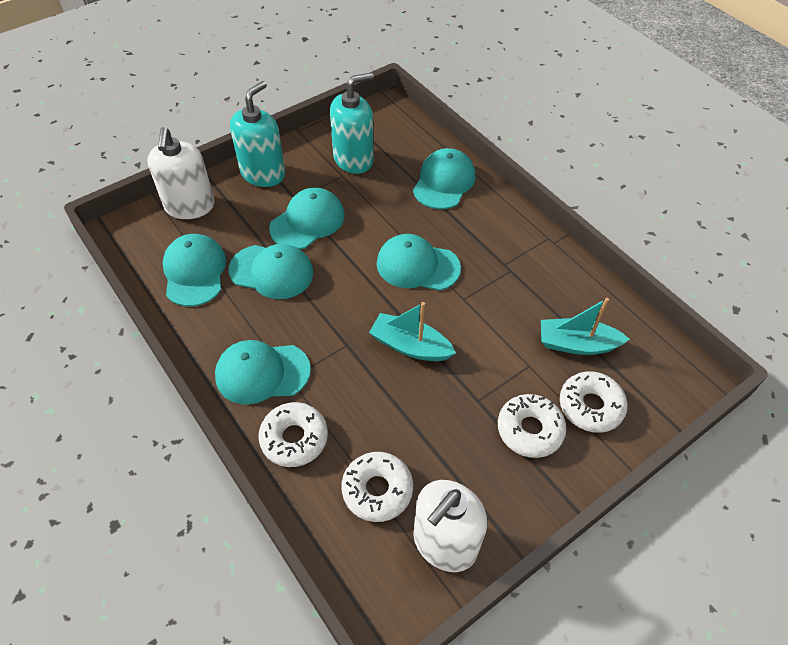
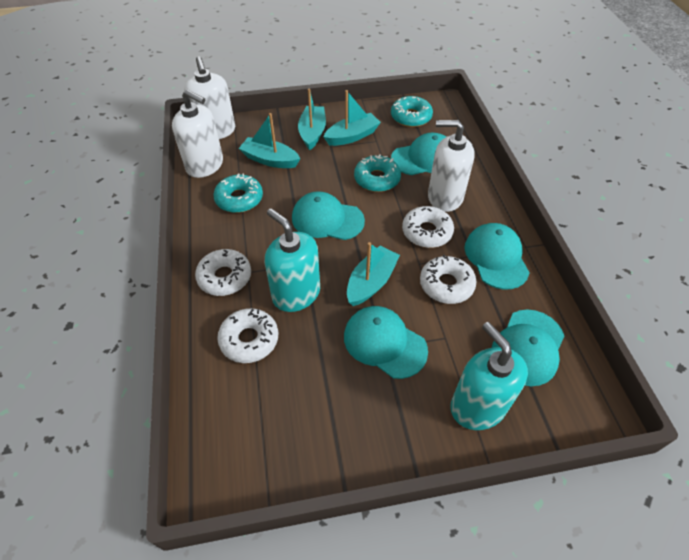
turquoise boat: [369,302,456,361] [541,298,629,355] = 2 -> [239,113,300,168] [298,89,326,150] [323,90,381,146] [347,242,400,306] = 4
turquoise cap: [163,234,226,306] [215,340,311,404] [229,244,313,299] [269,187,345,249] [377,234,461,291] [413,148,476,209] = 6 -> [292,191,365,240] [344,306,428,379] [391,133,446,175] [464,223,530,290] [491,310,565,386] = 5
turquoise donut: none = 0 -> [213,173,263,213] [354,154,401,192] [391,96,433,127] = 3
white soap dispenser: [147,127,214,219] [413,480,487,572] = 2 -> [172,89,223,178] [184,56,235,139] [428,120,475,212] = 3

